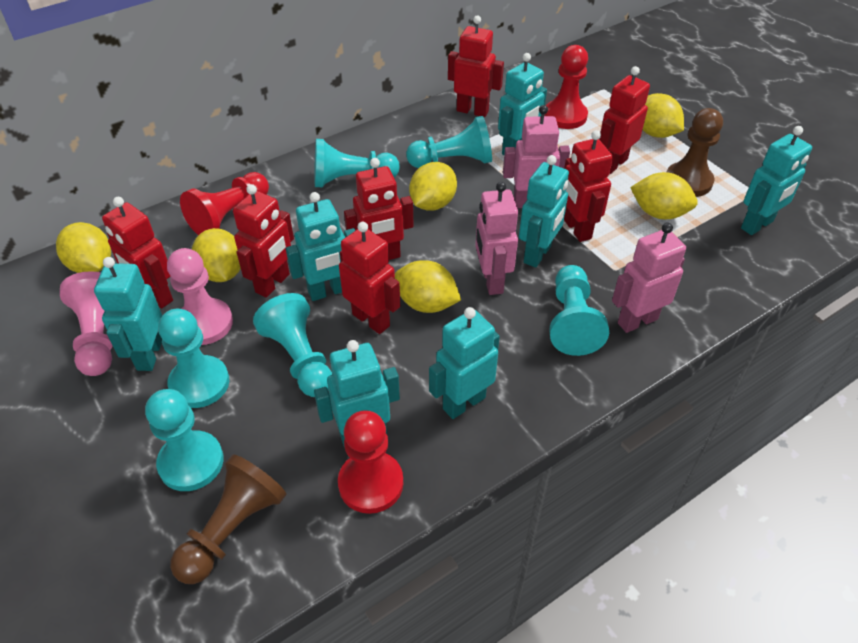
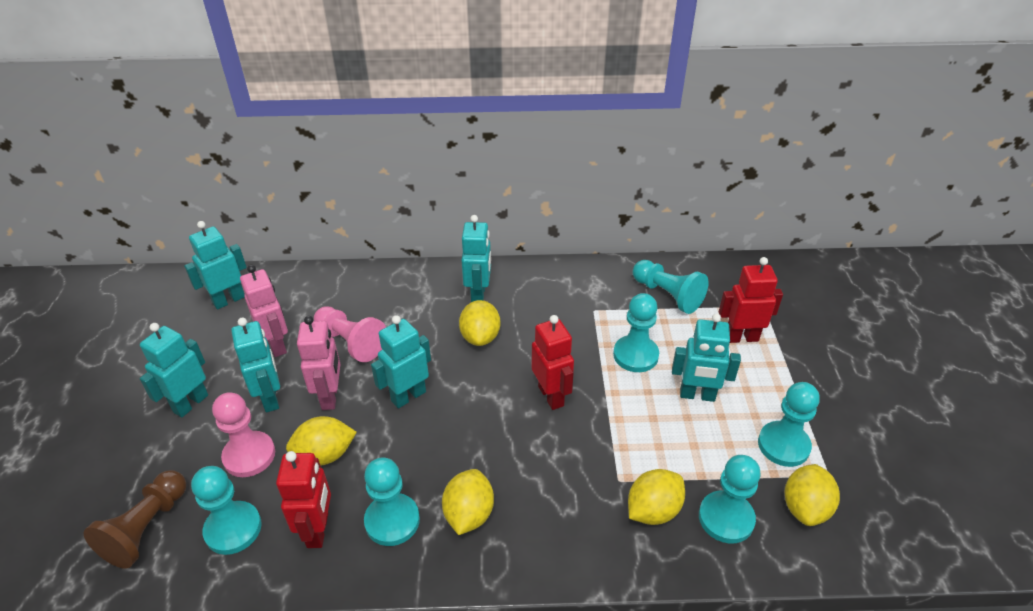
brown pawn: [170,454,286,584] [667,108,723,197] = 2 -> [84,470,186,569] = 1
pink robot: [475,182,518,295] [503,105,570,208] [612,223,686,333] = 3 -> [240,265,288,357] [297,316,340,410] = 2
red pawn: [180,172,269,235] [338,410,403,514] [544,45,588,129] = 3 -> none = 0
red robot: [102,197,173,309] [233,184,294,298] [339,222,400,334] [344,158,414,260] [448,16,504,117] [564,130,613,242] [599,66,650,174] = 7 -> [276,451,331,548] [532,315,574,410] [719,257,783,343] = 3
turquoise robot: [94,257,162,371] [286,192,356,301] [314,340,400,446] [429,307,500,419] [498,53,547,155] [519,155,569,268] [741,126,812,235] = 7 -> [140,323,208,417] [184,221,247,310] [231,318,280,412] [371,315,431,408] [461,215,491,302] [672,313,741,402] = 6
yellow lemon: [56,222,111,273] [192,228,241,282] [395,260,461,313] [409,162,457,211] [630,172,698,219] [643,93,684,138] = 6 -> [286,416,357,466] [442,469,494,535] [459,300,500,346] [628,469,685,525] [785,464,840,526] = 5

